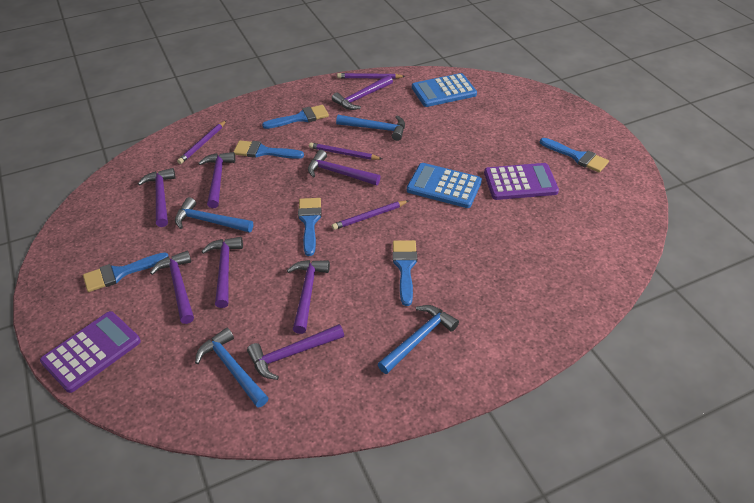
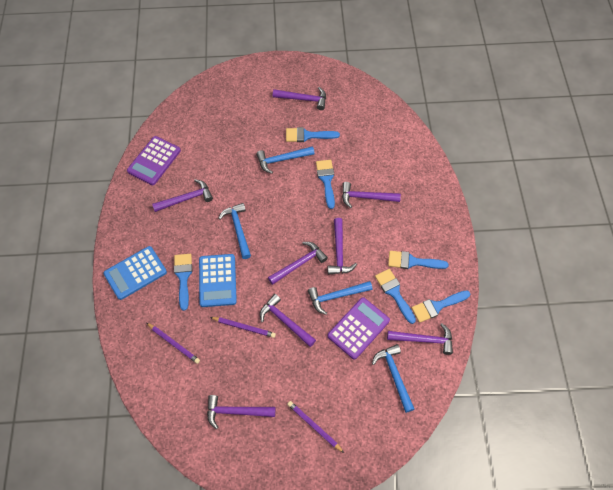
purple pencil: [177,121,226,164] [309,143,382,160] [332,201,408,230] [337,73,405,79] = 4 -> [147,323,200,364] [210,317,276,338] [287,401,344,453] = 3

